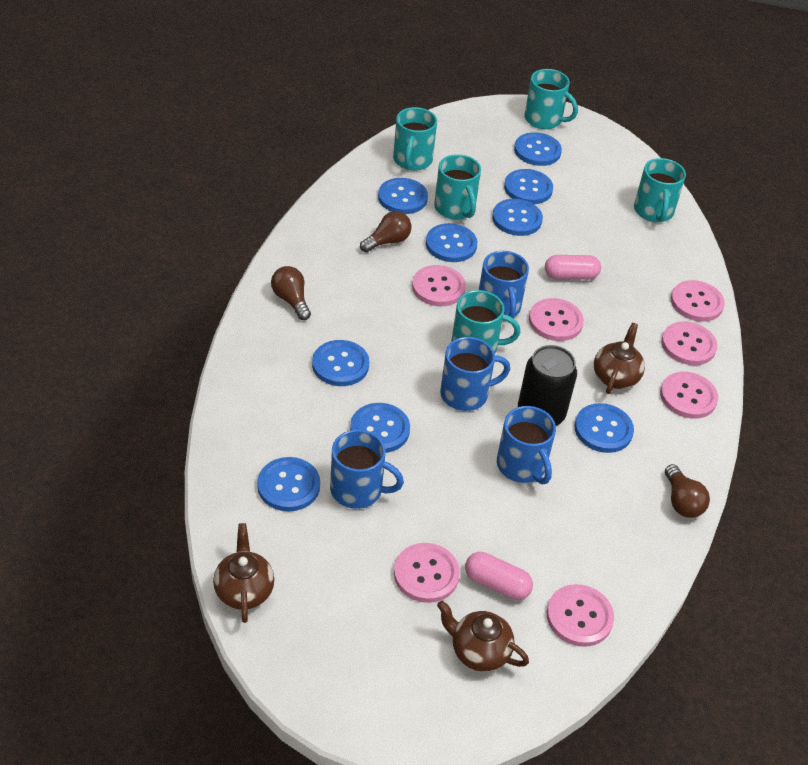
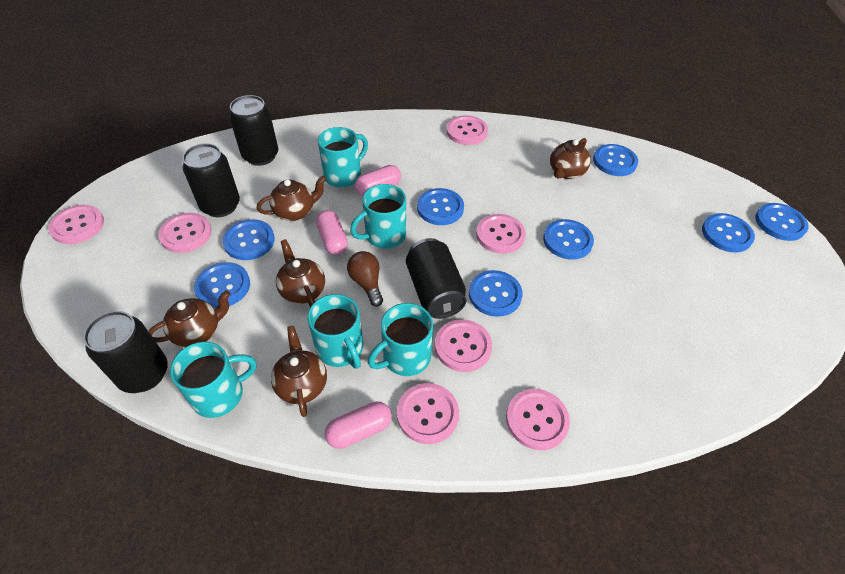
black can: [518,345,577,426] = 1 -> [83,311,168,393] [183,143,240,217] [229,95,278,166] [406,238,467,319] = 4
blue button: [257,457,320,511] [312,340,370,386] [350,403,410,453] [378,178,428,214] [426,223,477,262] [492,199,543,236] [504,169,553,204] [514,132,562,166] [574,403,634,453] = 9 -> [194,262,250,308] [222,219,275,260] [417,188,464,225] [469,270,522,317] [543,219,594,259] [593,144,638,176] [702,213,755,253] [755,203,809,241] = 8
blue mug: [330,430,404,509] [440,337,510,411] [479,251,529,319] [497,406,556,485] = 4 -> none = 0
brown light bulb: [271,266,311,320] [360,211,411,253] [665,464,710,518] = 3 -> [347,251,383,307] = 1
brown teapot: [213,523,274,623] [437,601,529,672] [594,323,645,394] = 3 -> [148,290,230,347] [257,176,326,221] [271,326,327,417] [276,239,325,307] [550,138,591,179] = 5
pink capsule: [465,552,533,600] [545,255,601,280] = 2 -> [316,210,348,255] [325,402,392,449] [355,165,401,196] = 3

